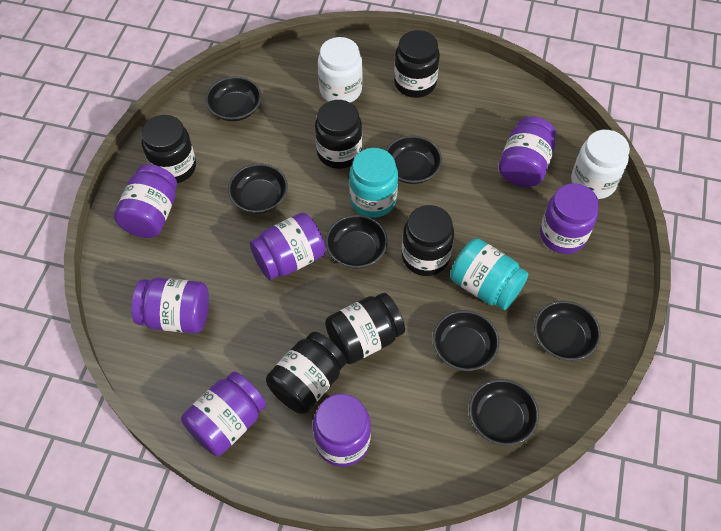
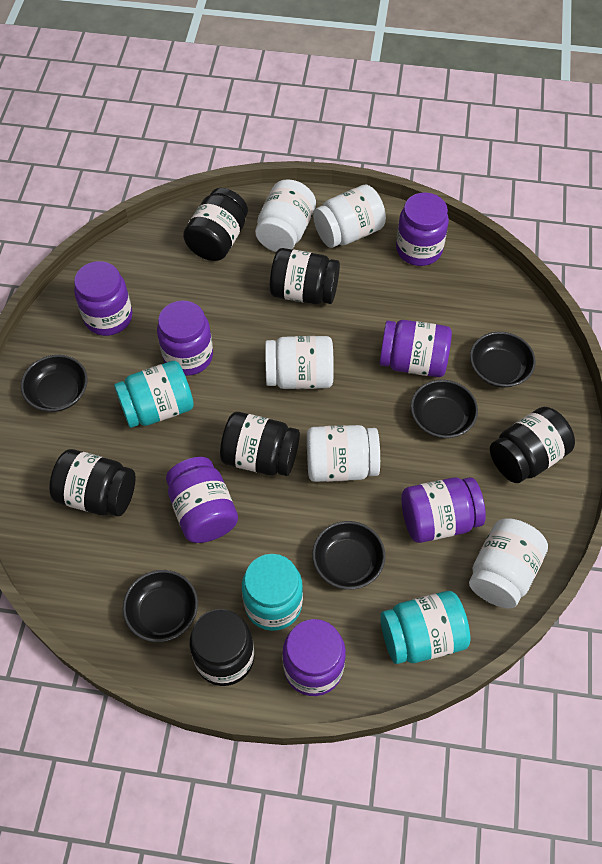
black bowl: [206,76,261,121] [228,164,288,214] [325,215,388,268] [385,136,442,184] [433,310,499,371] [469,379,539,446] [534,301,601,361] = 7 -> [21,355,88,412] [123,570,198,642] [312,521,385,590] [411,380,478,438] [470,332,536,388] = 5
turquoise jar: [349,148,398,218] [450,238,528,310] = 2 -> [114,361,194,428] [242,554,303,631] [380,591,470,664] = 3
white jar: [318,37,363,103] [571,130,630,199] = 2 -> [255,179,316,252] [265,336,334,389] [307,425,380,482] [313,185,386,248] [469,518,548,609] = 5

